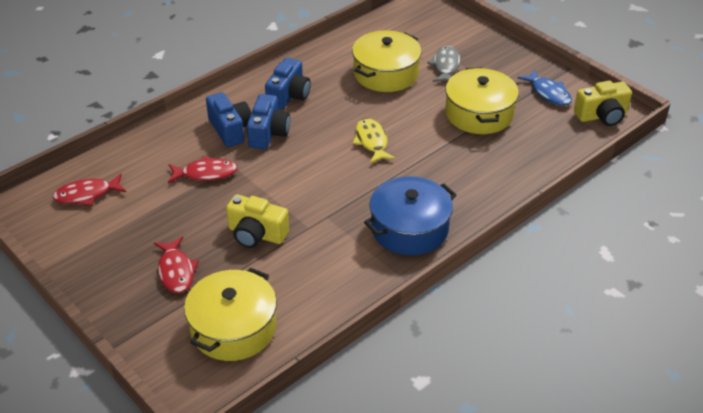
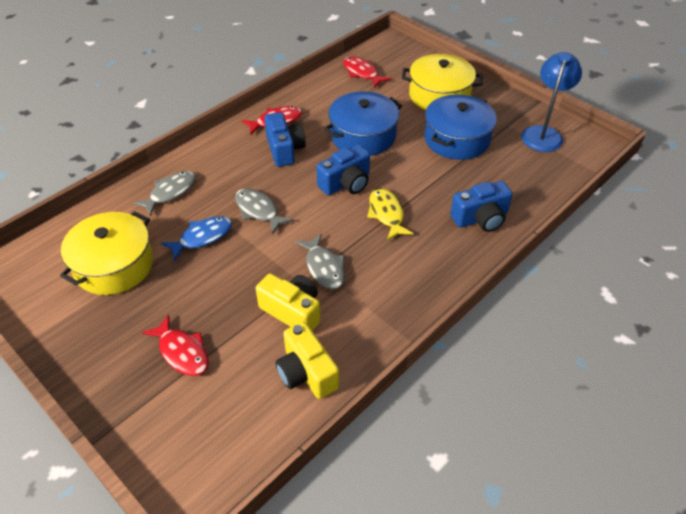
blue lamp: none = 0 -> [522,52,582,152] = 1
blue pot: [364,176,457,256] = 1 -> [324,91,402,156] [424,95,497,160] = 2
grey fish: [427,46,461,82] = 1 -> [133,171,196,216] [235,188,294,234] [295,233,345,290] = 3
yellow pot: [184,267,277,361] [352,31,422,92] [445,67,519,134] = 3 -> [60,211,154,295] [402,54,482,110] = 2

